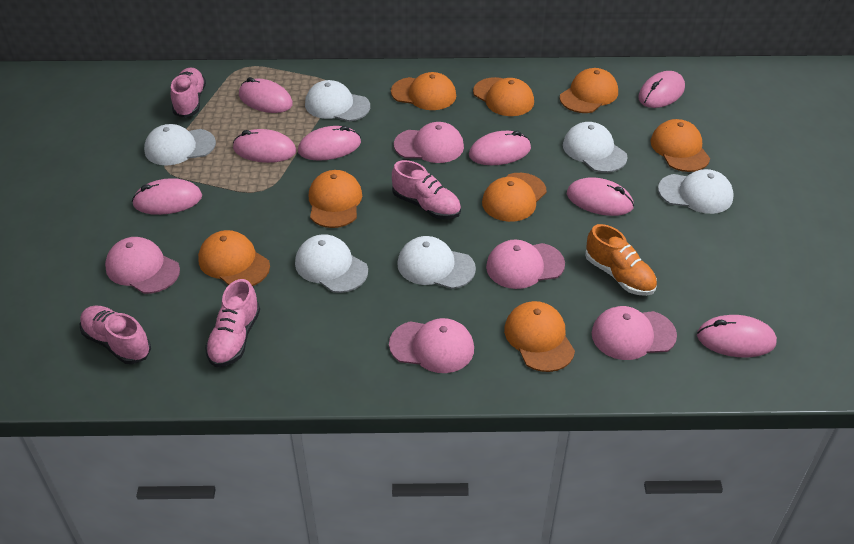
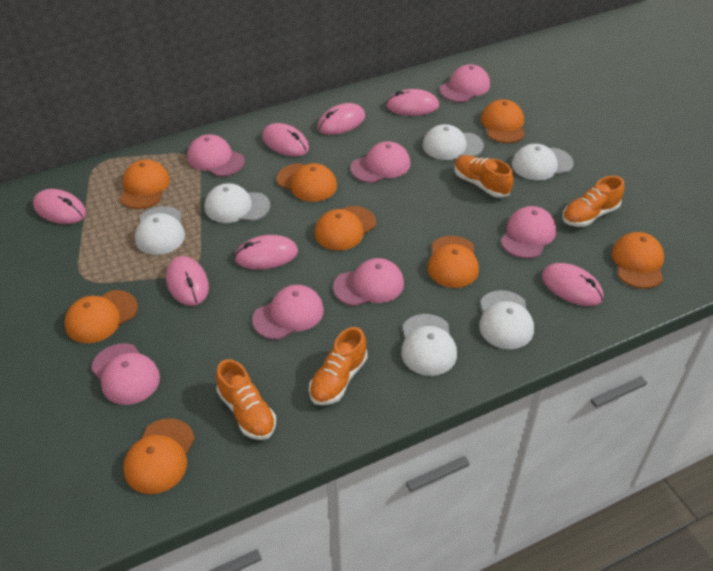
orange shoe: [585,224,657,296] = 1 -> [216,359,276,440] [309,327,368,405] [454,155,514,198] [562,176,624,227] = 4
pink cap: [105,237,180,294] [389,318,474,373] [394,122,464,163] [486,240,565,289] [592,306,677,360] = 5 -> [91,343,160,405] [187,134,245,176] [252,285,324,340] [333,258,404,306] [351,141,410,183] [440,64,490,102] [501,206,556,258] = 7
pink mouse: [132,178,202,215] [233,129,296,163] [239,77,293,113] [298,126,361,161] [469,131,531,165] [567,177,634,216] [638,71,685,108] [697,315,777,357] = 8 -> [33,189,86,224] [166,256,209,306] [234,235,298,270] [262,123,309,156] [318,103,365,135] [386,89,439,116] [542,263,603,306] = 7
pink shoe: [79,305,151,364] [171,67,206,118] [205,279,260,367] [392,160,461,219] = 4 -> none = 0

